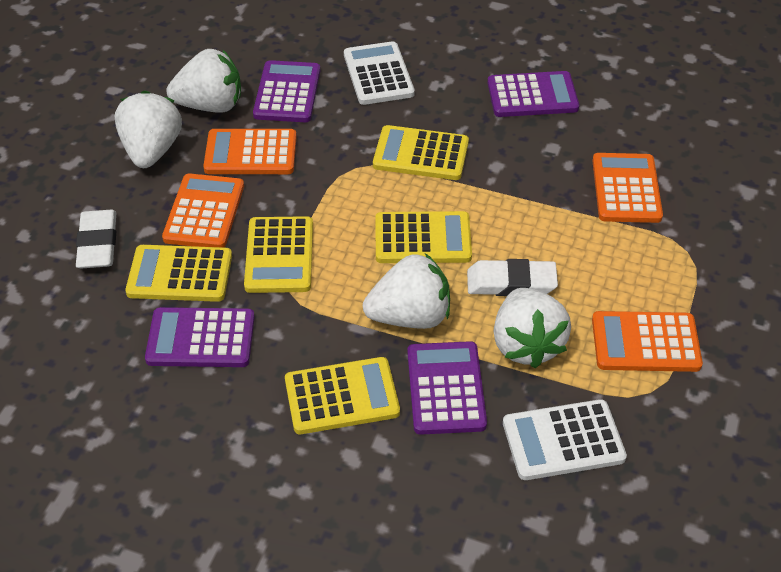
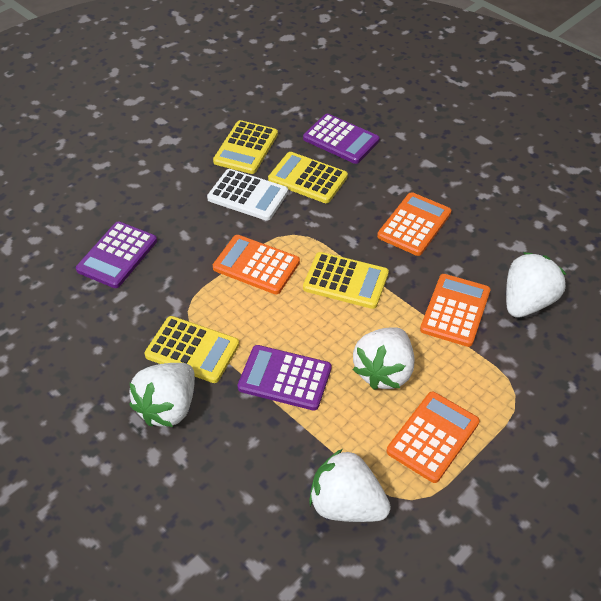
purple calculator: [145,307,255,367] [253,60,320,122] [407,341,487,435] [487,71,579,117] = 4 -> [76,221,157,288] [237,345,332,411] [303,114,380,164] = 3
white calculator: [344,41,415,105] [503,399,627,480] = 2 -> [207,169,288,221] = 1
white eraser: [76,209,116,269] [467,259,558,296] = 2 -> none = 0
yellow calculator: [125,245,232,302] [244,216,313,293] [285,357,400,434] [373,125,469,180] [376,211,472,263] = 5 -> [144,316,239,383] [213,120,278,174] [268,152,348,203] [303,252,389,309] = 4

